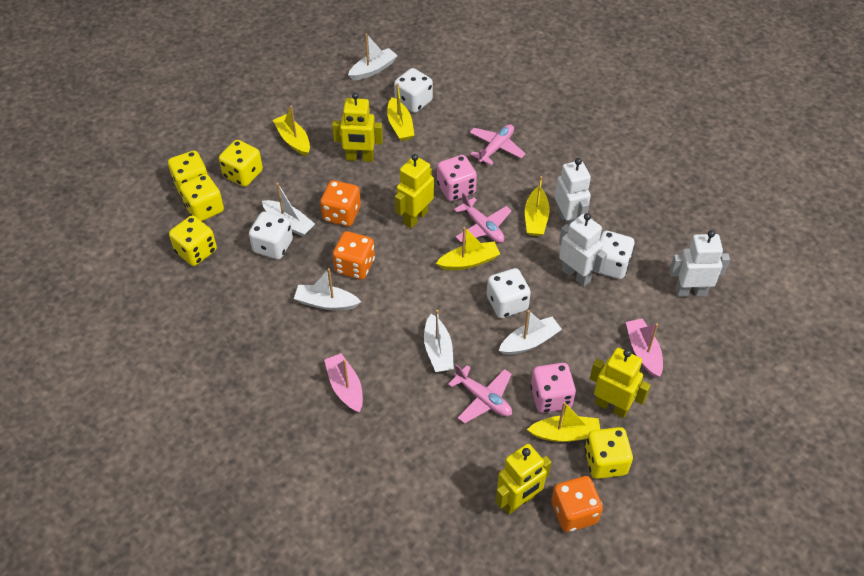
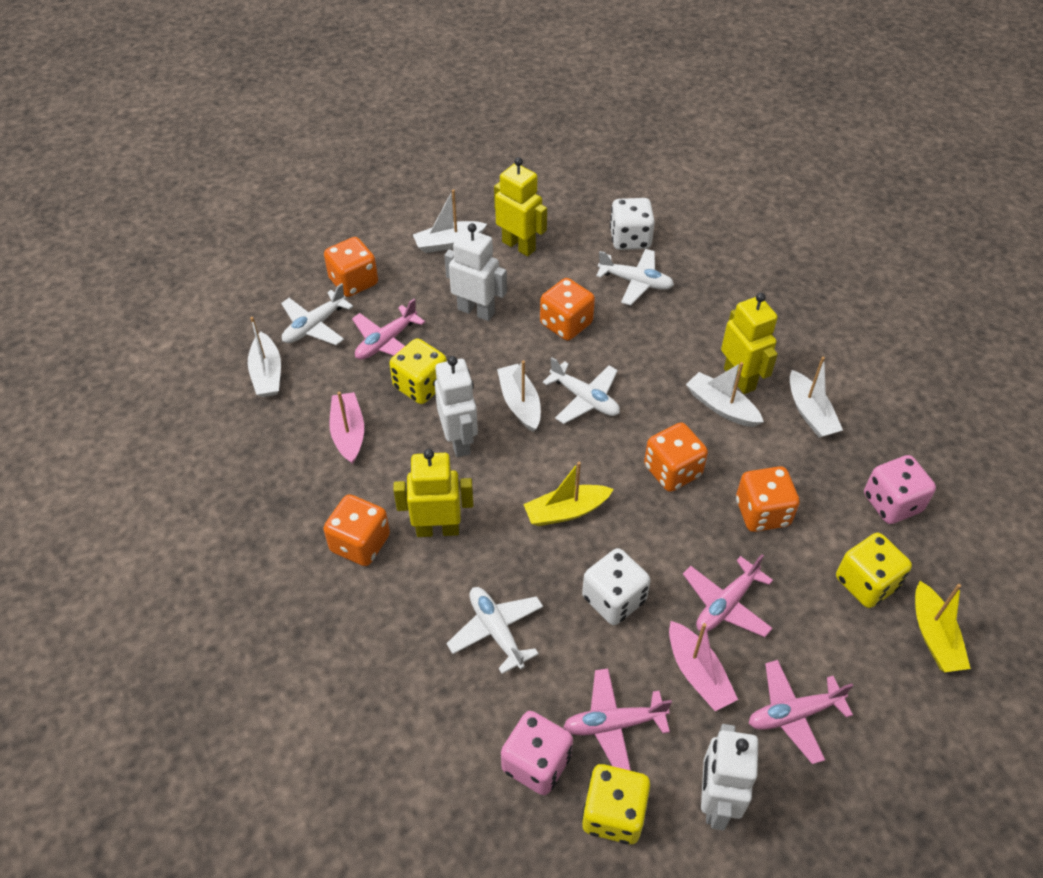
orange dice: [320,180,361,226] [333,231,375,280] [551,476,603,532] = 3 -> [323,494,390,566] [324,237,378,297] [540,278,595,341] [644,422,708,492] [736,466,800,532] = 5
pink plane: [448,364,512,423] [454,192,512,243] [469,124,526,165] = 3 -> [352,299,425,360] [563,668,672,771] [683,554,773,637] [749,660,853,764] = 4
white dice: [249,211,293,259] [394,68,433,113] [487,268,531,318] [593,231,635,279] = 4 -> [582,548,651,625] [610,198,655,250] = 2
white plane: none = 0 -> [281,283,353,345] [446,587,543,674] [543,357,620,424] [596,249,674,305] = 4
yellow boat: [273,106,310,156] [387,83,414,141] [436,227,500,270] [525,176,550,236] [527,402,600,442] = 5 -> [523,462,614,526] [915,581,971,672] = 2
yellow dice: [168,151,208,195] [169,216,217,266] [180,174,224,221] [219,140,263,187] [585,427,633,479] = 5 -> [389,338,447,404] [582,764,650,844] [836,533,912,608] = 3
yellow robot: [332,93,383,162] [395,154,434,228] [495,444,552,515] [590,348,651,418] = 4 -> [393,449,473,537] [494,157,547,257] [721,293,778,394] = 3

